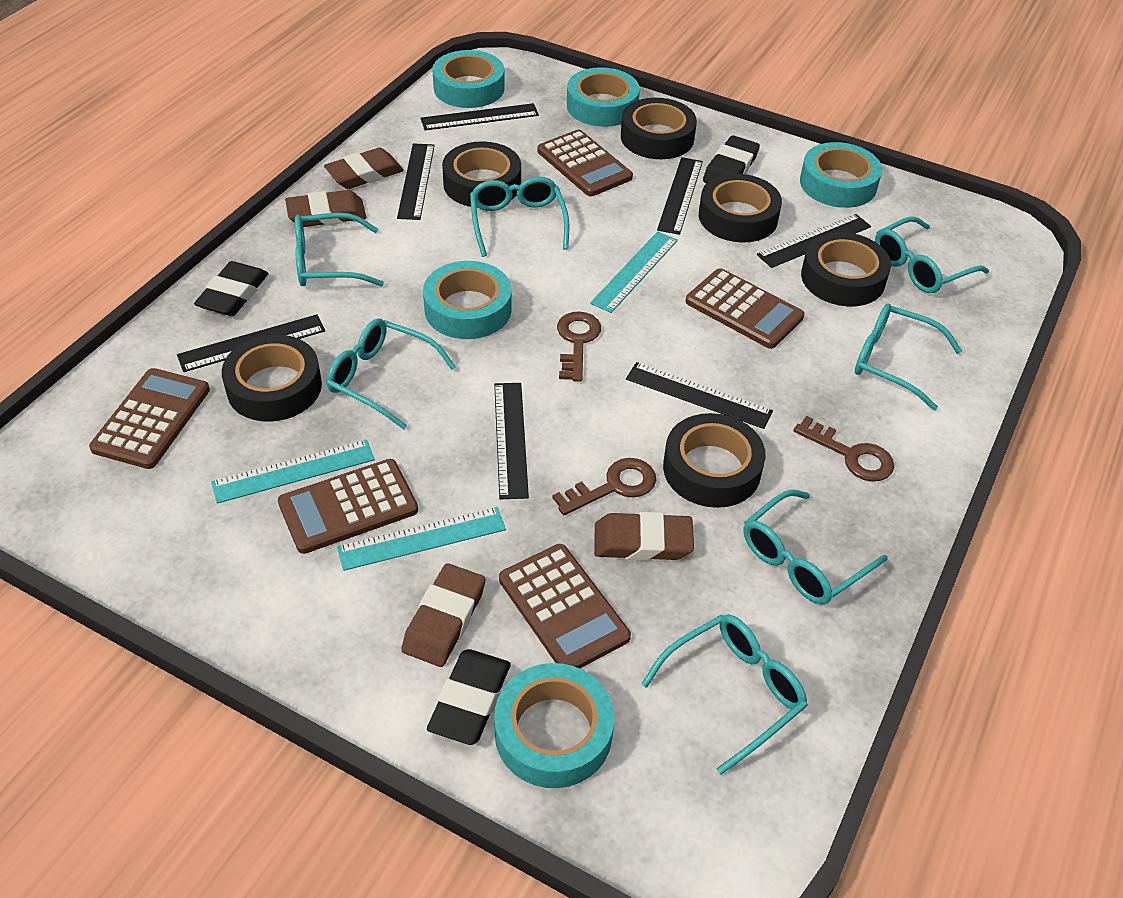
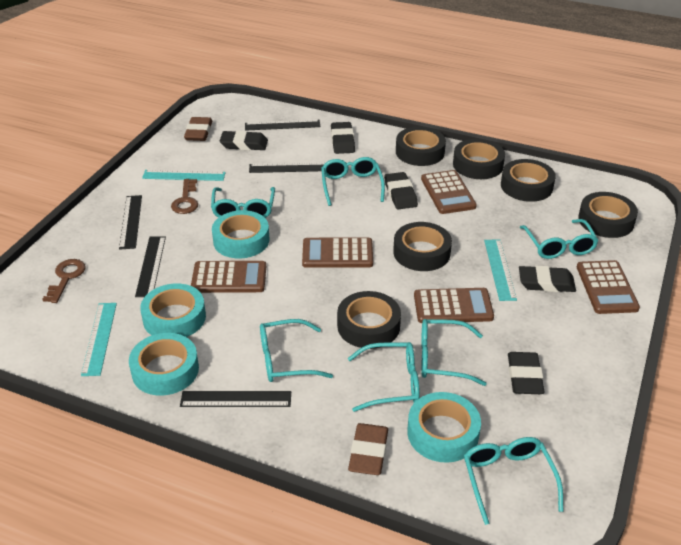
black eraser: [194,261,268,316] [427,649,511,745] [703,135,760,183] = 3 -> [220,130,268,150] [331,122,355,154] [384,172,418,209] [508,352,544,394] [519,266,576,292] = 5
black ruler: [177,314,325,372] [397,143,435,220] [421,103,539,130] [494,383,529,499] [626,362,773,429] [657,157,703,235] [757,214,871,268] = 7 -> [119,195,142,250] [135,236,166,297] [180,391,291,407] [245,119,320,131] [249,162,326,173] = 5
brown eraser: [285,190,366,227] [324,148,404,189] [402,563,485,667] [594,512,694,561] = 4 -> [184,117,212,141] [348,423,388,475] = 2
brown key: [552,458,656,515] [557,311,601,382] [793,416,894,482] = 3 -> [42,259,85,303] [171,179,198,214] = 2
turquoise tape: [423,261,512,339] [432,50,505,108] [494,663,614,788] [567,67,640,127] [800,142,882,208] = 5 -> [129,333,199,396] [140,283,206,337] [212,210,270,258] [407,392,481,463] = 4

